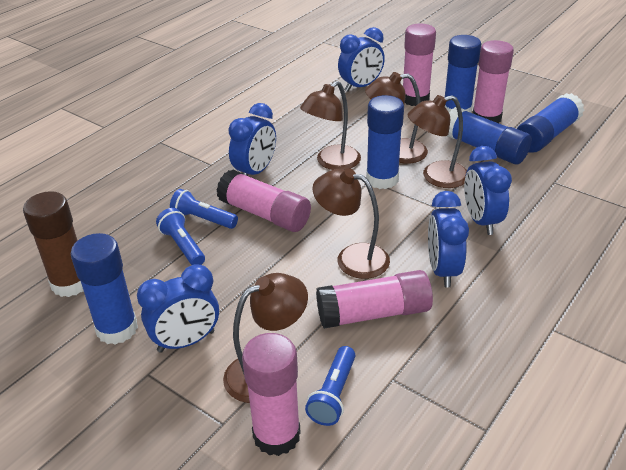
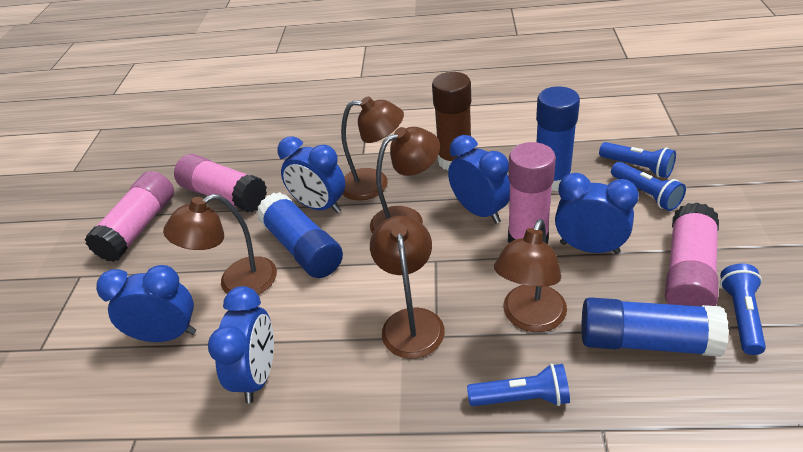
blue flashlight: [156,208,205,265] [170,189,238,229] [305,346,356,426] = 3 -> [467,363,570,406] [599,142,676,178] [611,162,686,211] [720,264,766,355] = 4
blue glue stick: [71,233,138,345] [366,95,404,189] [445,35,481,113] [447,107,532,164] [517,93,584,153] = 5 -> [256,192,343,278] [536,86,580,191] [581,297,729,357] = 3
pink glue stick: [216,170,311,232] [242,333,301,456] [316,270,433,329] [403,24,436,106] [473,40,514,123] = 5 -> [85,171,174,262] [174,154,267,213] [508,142,556,244] [665,202,719,306] = 4

